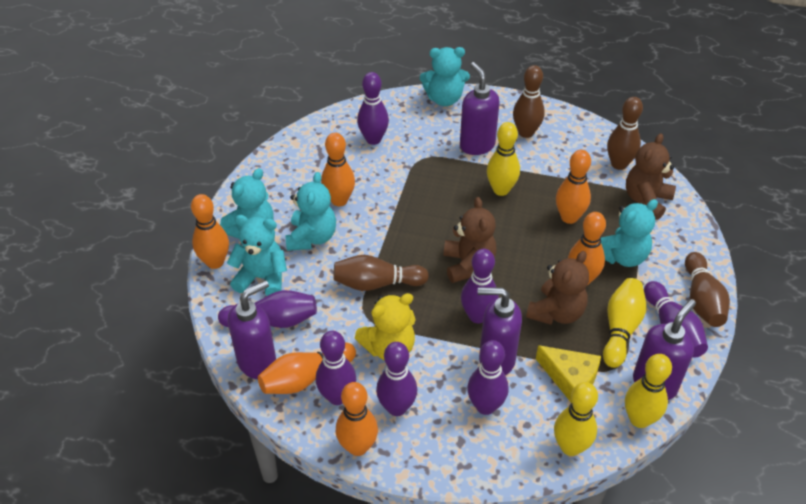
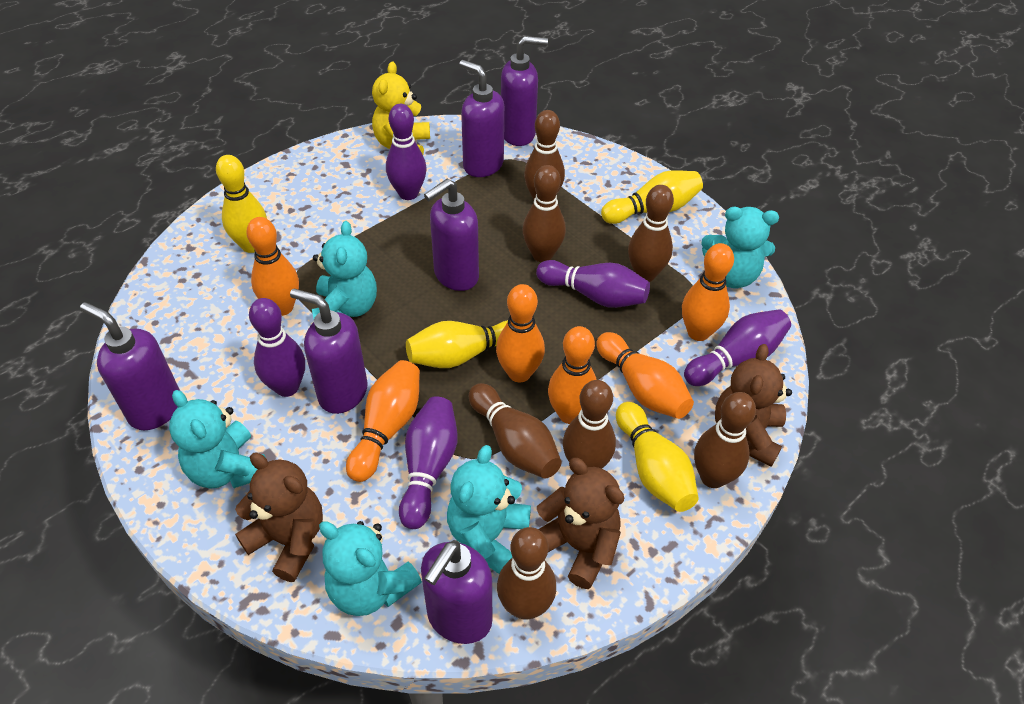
brown bowling pin: [333,255,429,291] [513,65,545,138] [607,97,643,170] [685,252,730,327] = 4 -> [469,383,562,478] [497,527,556,620] [523,165,566,262] [524,110,565,200] [563,380,616,468] [628,185,674,282] [694,392,756,488] = 7
purple bowling pin: [218,290,317,328] [316,331,356,405] [357,72,389,145] [376,342,417,416] [461,249,499,323] [467,340,509,415] [644,281,708,358] = 7 -> [249,298,305,397] [386,104,427,200] [399,396,458,529] [536,260,650,308] [684,309,791,386] = 5
purple soap dispenser: [228,280,276,379] [460,62,500,155] [478,287,522,375] [633,299,696,400] = 4 -> [80,302,180,430] [290,288,368,414] [421,540,492,644] [424,179,479,291] [459,60,504,177] [501,36,548,146] = 6
yellow cheese: [536,345,601,403] = 1 -> none = 0

